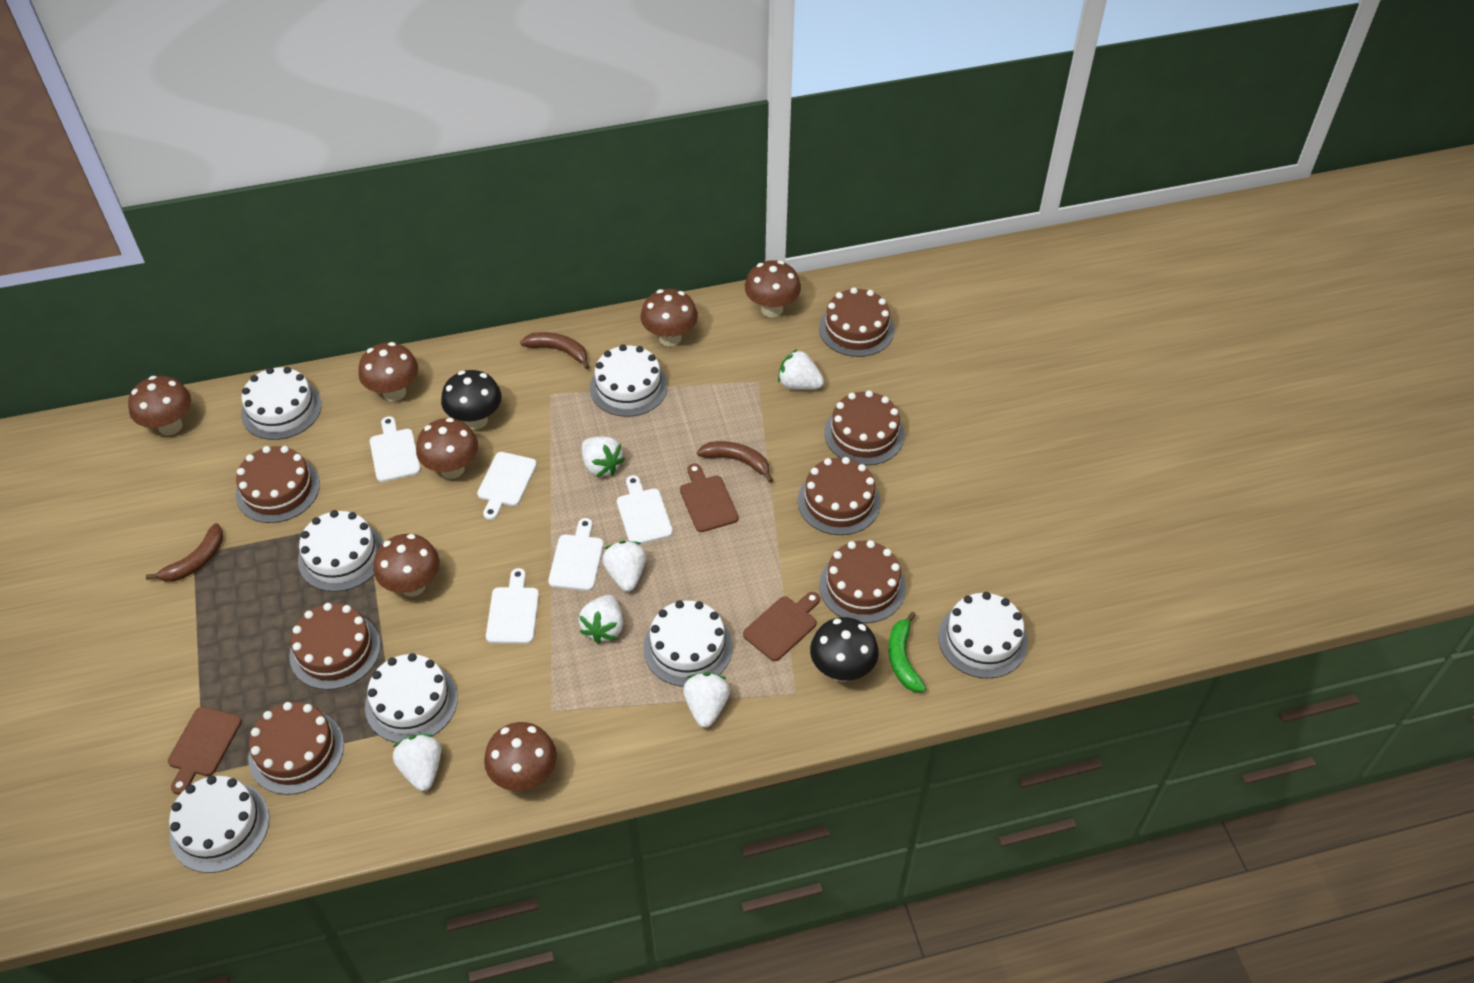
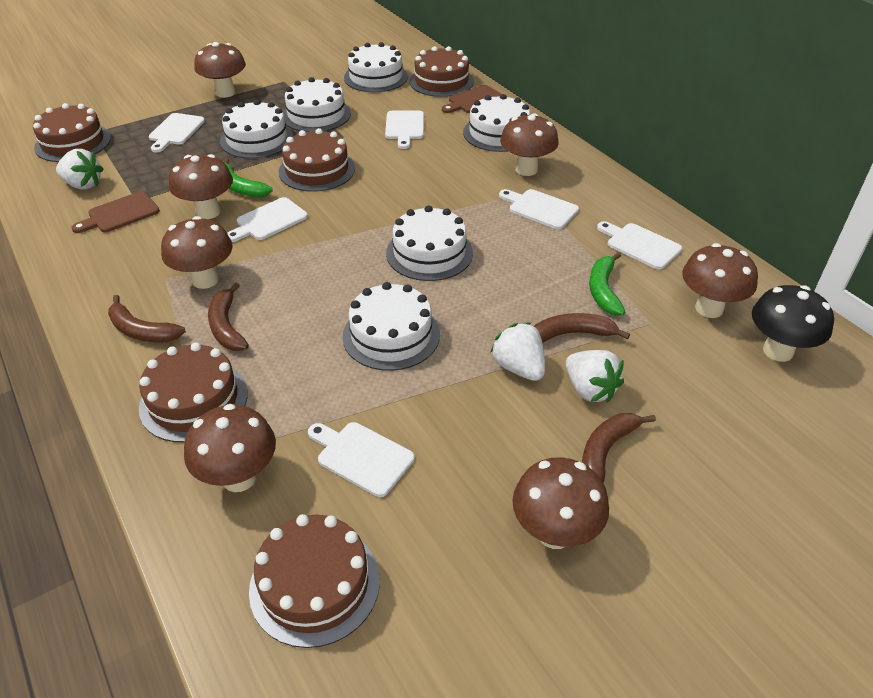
black mushroom: [441,370,502,429] [810,617,879,682] = 2 -> [752,285,834,362] = 1
brown banana: [146,523,223,582] [520,332,589,369] [697,441,773,483] = 3 -> [108,295,186,343] [208,283,249,351] [534,313,630,342] [582,413,656,483] = 4
brown cake: [236,446,320,523] [248,702,344,795] [289,603,380,690] [798,457,881,535] [819,287,894,357] [819,540,906,623] [824,390,904,466] = 7 -> [33,103,111,162] [139,342,248,442] [249,514,380,648] [279,128,355,192] [409,46,474,97] = 5
brown cutting board: [168,707,242,795] [680,463,739,532] [743,592,820,661] = 3 -> [71,191,160,233] [442,85,502,113] = 2
green banana: [888,612,926,692] = 1 -> [224,158,273,198] [589,252,625,315] = 2
white cake: [169,776,270,873] [241,367,322,440] [298,510,383,592] [365,653,458,743] [590,344,668,417] [643,600,733,687] [938,592,1028,679] = 7 -> [220,100,293,159] [283,77,351,132] [342,282,440,371] [344,42,408,92] [386,205,473,281] [463,94,530,152] = 6
white cutting board: [370,416,421,482] [477,452,537,520] [486,568,539,644] [548,518,604,591] [617,475,673,544] = 5 -> [149,113,205,152] [227,197,308,242] [308,422,415,497] [385,111,424,149] [499,189,579,229] [597,221,682,270] = 6
white strawberry: [393,734,441,791] [579,595,623,644] [582,436,625,477] [602,541,646,592] [683,672,730,728] [778,349,824,390] = 6 -> [56,149,103,190] [490,323,545,381] [566,350,624,402] = 3

